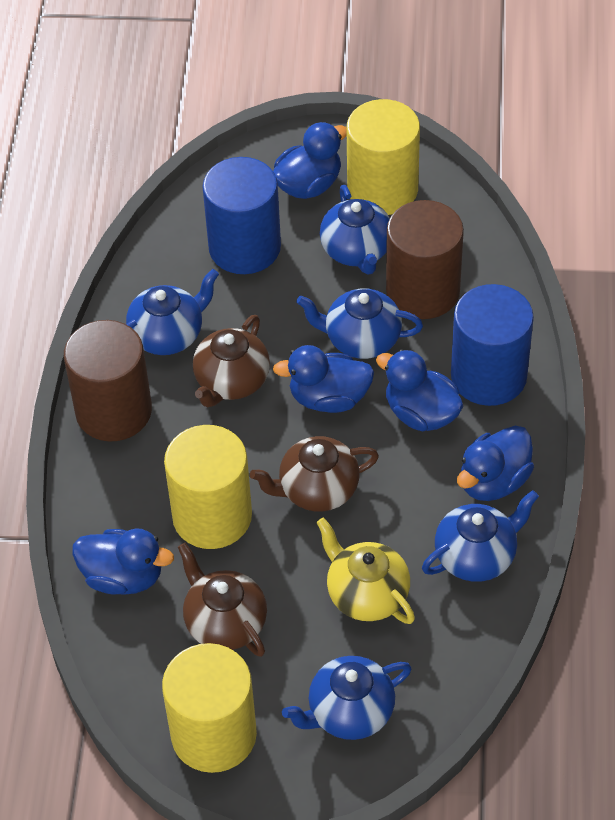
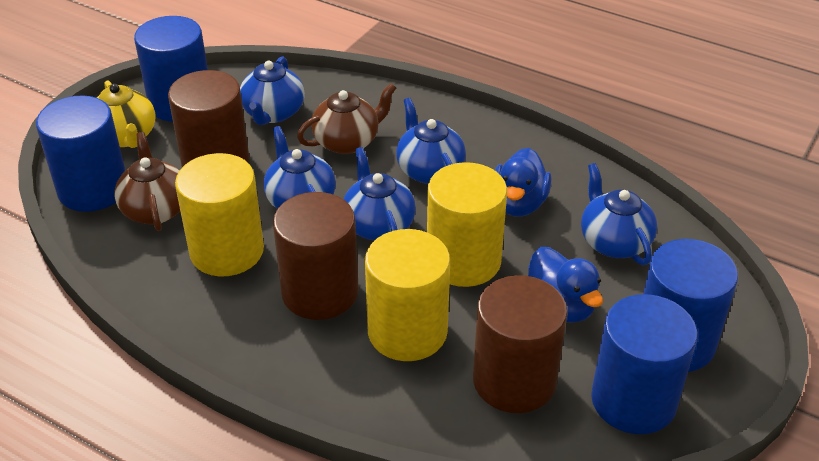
blue cylinder: [202,157,281,274] [451,284,534,406] = 2 -> [36,95,126,212] [134,16,208,122] [591,294,697,434] [643,239,738,372] = 4
blue duck: [72,528,174,595] [273,122,347,199] [273,345,374,413] [376,349,463,431] [457,426,534,501] = 5 -> [495,148,552,217] [528,247,603,323] = 2
brown cylinder: [64,320,152,442] [386,200,464,319] = 2 -> [168,70,249,167] [273,192,359,320] [473,275,568,413] = 3
brown teapot: [178,543,267,657] [193,315,270,407] [250,436,379,512] = 3 -> [114,132,180,231] [297,83,396,154] = 2

